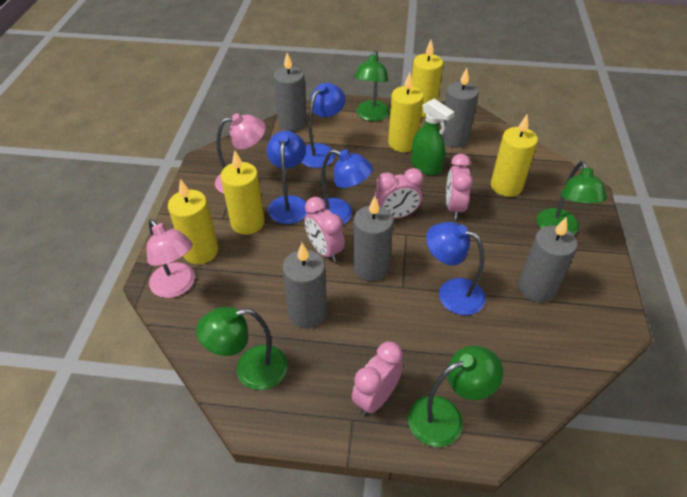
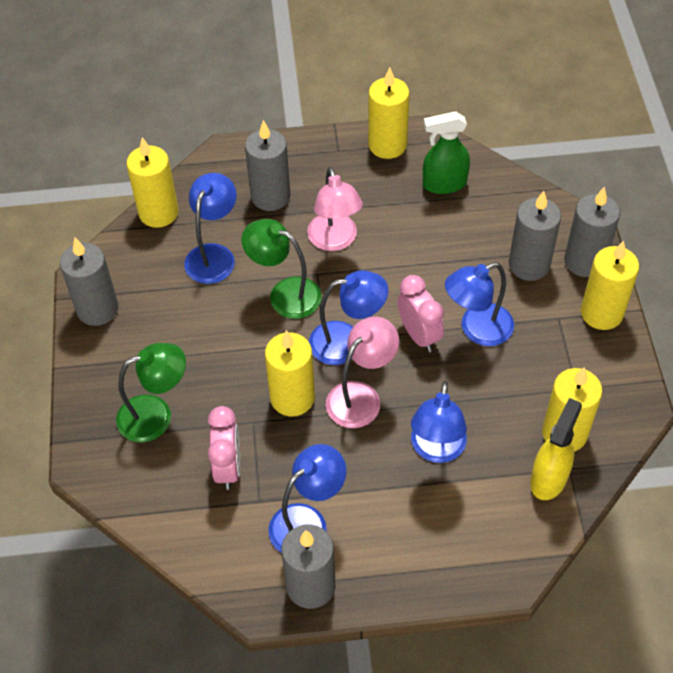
blue lamp: [266,131,308,224] [301,83,346,168] [321,149,373,224] [426,222,486,315] = 4 -> [184,173,236,284] [268,444,346,552] [309,270,388,365] [411,381,467,463] [445,262,514,346] = 5
green lamp: [196,307,288,390] [354,50,390,121] [408,346,503,447] [537,161,607,235] = 4 -> [116,343,186,442] [241,219,322,319] = 2
pink clock: [304,197,345,262] [352,342,403,416] [375,168,424,219] [446,154,473,219] = 4 -> [208,406,240,490] [398,275,444,352] = 2
yellow spray bottle: none = 0 -> [530,398,582,500] = 1

